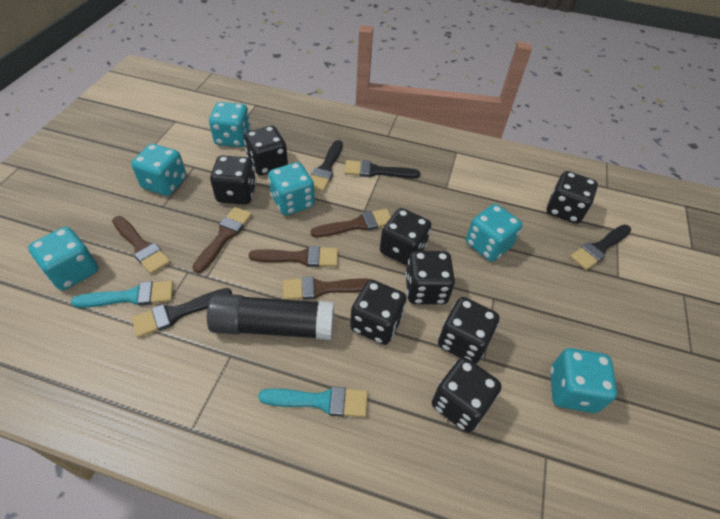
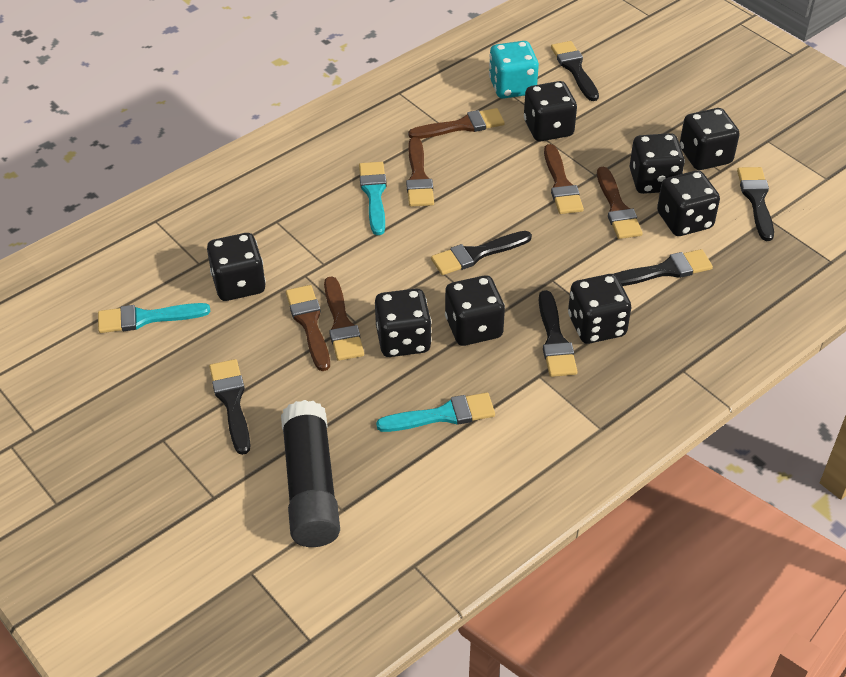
black brush: [131,288,232,338] [311,140,343,191] [344,160,420,178] [570,225,631,270] = 4 -> [209,359,251,455] [431,231,532,275] [539,290,578,377] [551,41,599,101] [614,249,713,286] [737,167,774,241] = 6
brown brush: [112,216,171,274] [192,207,252,274] [249,246,338,267] [283,276,373,300] [310,209,391,237] = 5 -> [286,285,330,371] [324,276,364,361] [406,137,434,207] [408,108,505,139] [544,144,584,214] [597,167,643,239] = 6
turquoise brush: [71,281,173,308] [258,386,368,417] = 2 -> [98,303,210,333] [359,162,387,235] [376,393,495,432] = 3
turquoise dice: [28,227,98,290] [131,144,186,196] [209,102,251,147] [268,162,315,216] [466,204,523,262] [550,348,617,413] = 6 -> [489,41,539,99] = 1

